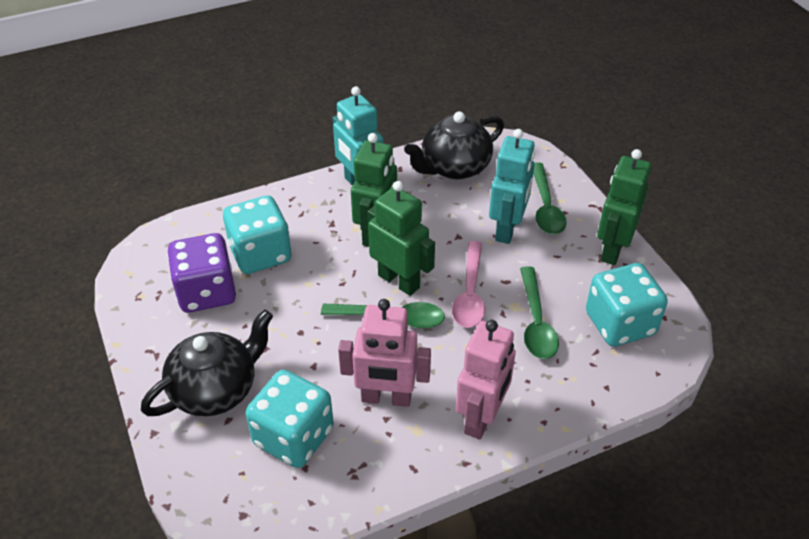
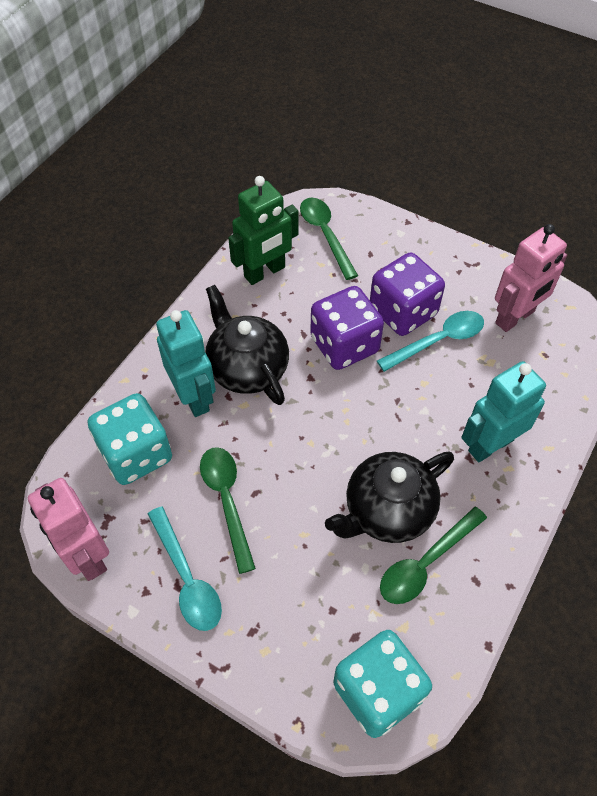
green robot: [351,133,397,247] [368,181,435,296] [597,149,651,265] = 3 -> [228,176,298,285] = 1
pink spoon: [452,241,485,328] = 1 -> none = 0
purple dice: [167,233,236,313] = 1 -> [310,286,384,370] [370,253,445,336] = 2
turquoise dice: [223,196,291,274] [246,370,334,468] [586,263,668,347] = 3 -> [88,393,172,485] [333,630,432,738] = 2
turquoise spoon: none = 0 -> [148,506,222,631] [377,311,484,372] = 2

